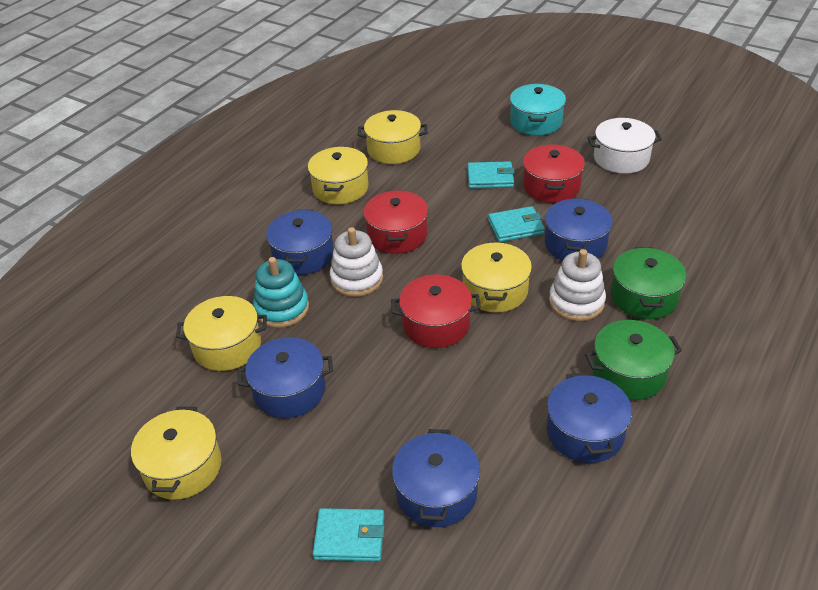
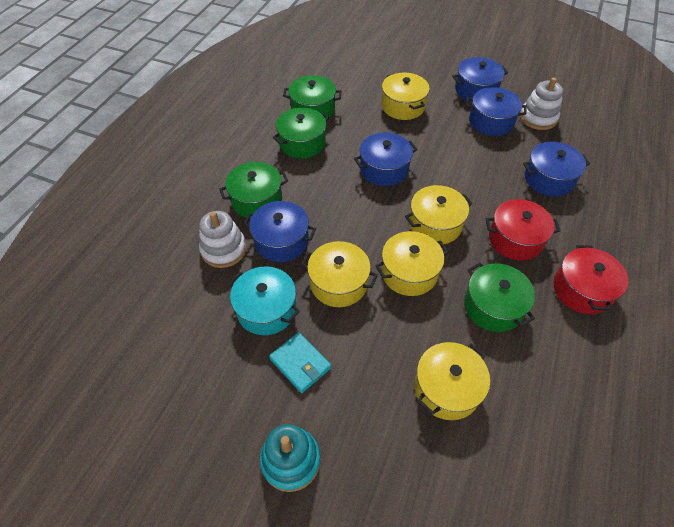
green pot: [585,320,682,400] [611,247,686,319] = 2 -> [219,162,288,219] [273,107,329,159] [283,75,342,119] [464,262,535,332] = 4
red pot: [363,190,428,254] [391,275,481,348] [523,144,585,203] = 3 -> [486,199,560,261] [553,245,629,314] = 2
turquoise wallet: [313,508,385,562] [468,161,515,189] [488,206,545,242] = 3 -> [269,332,331,393] = 1
white pot: [587,118,662,174] = 1 -> none = 0

